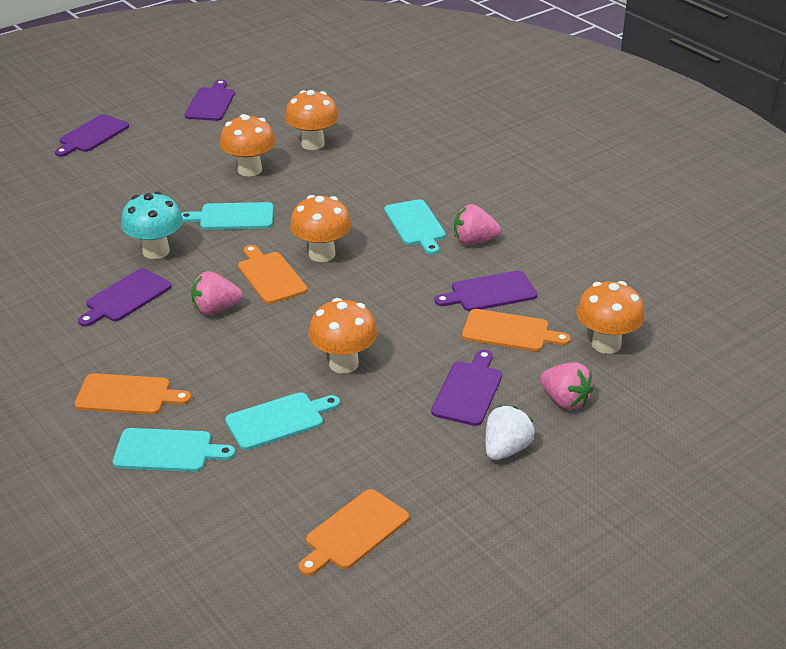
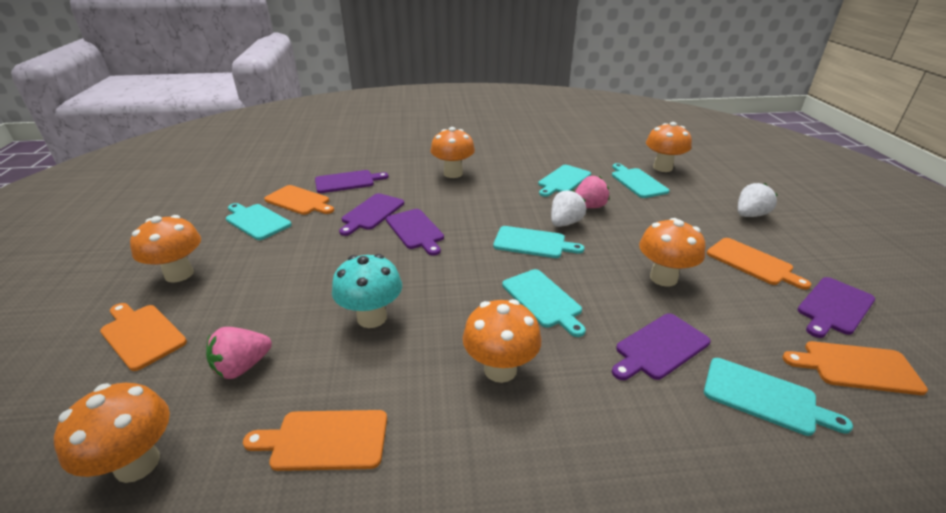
orange cutting board: [75,373,191,415] [238,245,308,304] [298,489,409,576] [462,309,571,351] = 4 -> [100,303,187,371] [243,410,387,471] [264,185,334,215] [707,238,811,290] [782,341,928,395] = 5
orange mushroom: [220,114,275,176] [285,90,339,150] [290,195,351,262] [308,298,377,373] [576,281,645,354] = 5 -> [54,383,170,483] [130,215,201,283] [431,127,475,178] [463,299,541,383] [639,218,706,287] [646,122,692,172] = 6
pink strawberry: [191,271,243,315] [454,204,501,245] [540,362,594,410] = 3 -> [206,327,272,379] [575,176,610,208] = 2
turquoise cutting board: [113,428,235,472] [181,202,274,230] [225,392,340,450] [384,199,446,255] = 4 -> [226,203,292,240] [493,226,584,258] [502,269,586,337] [538,165,591,197] [612,163,669,198] [704,358,853,436] = 6
white strawberry: [485,406,535,460] = 1 -> [551,190,586,227] [738,183,777,217] = 2

